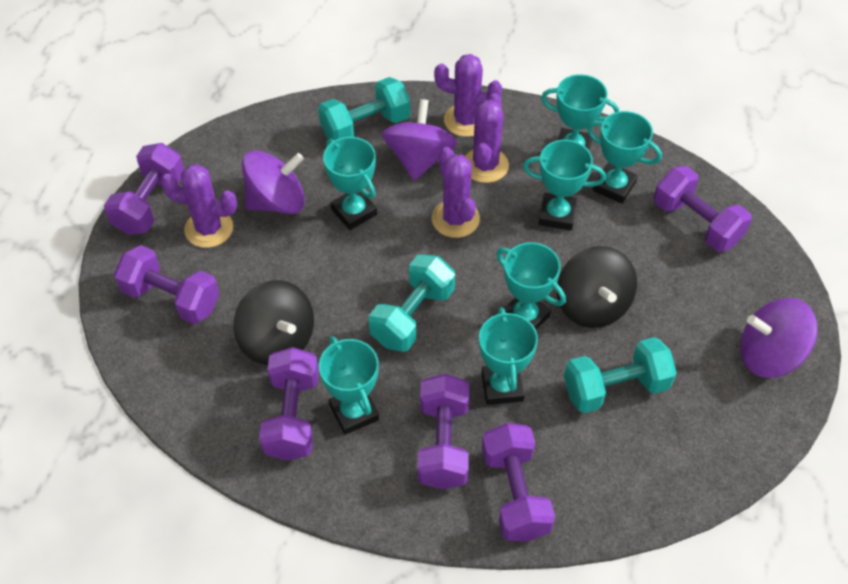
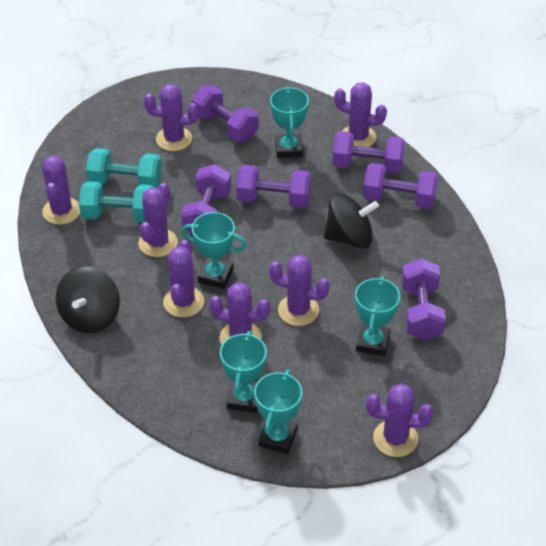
purple cactus: [161,164,237,248] [432,147,480,238] [434,54,502,137] [465,93,509,183] = 4 -> [42,155,80,225] [139,183,178,257] [144,84,199,151] [163,240,204,317] [209,282,270,344] [269,255,330,326] [334,82,387,147] [366,383,433,457] = 8
purple spinning top: [242,150,305,214] [382,99,457,181] [740,298,818,378] = 3 -> none = 0
turquoise dumbbell: [318,77,411,140] [369,254,455,352] [564,337,677,413] = 3 -> [79,181,155,222] [86,148,162,188] = 2
turquoise trophy: [319,336,379,435] [323,137,377,230] [479,307,538,405] [496,242,566,330] [523,140,606,230] [541,74,619,150] [587,111,662,204] = 7 -> [182,212,246,289] [220,331,267,413] [254,370,302,454] [270,87,309,158] [355,276,400,356] = 5

